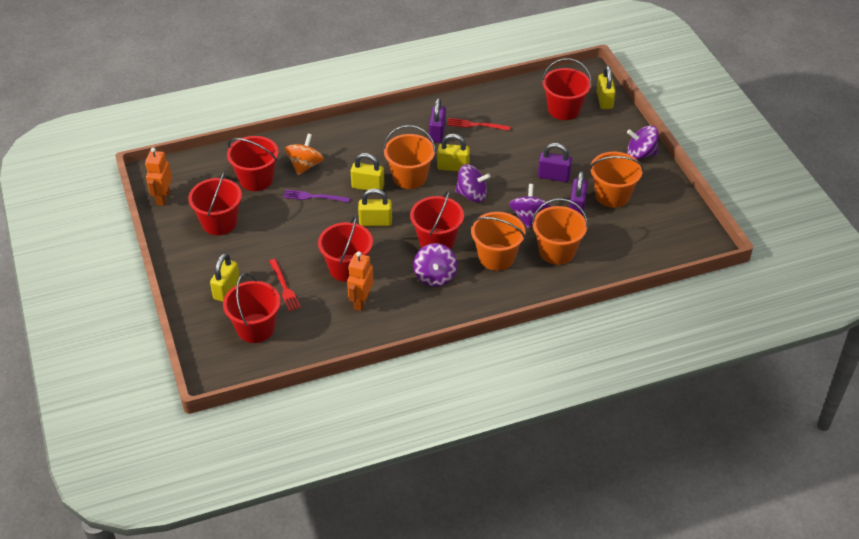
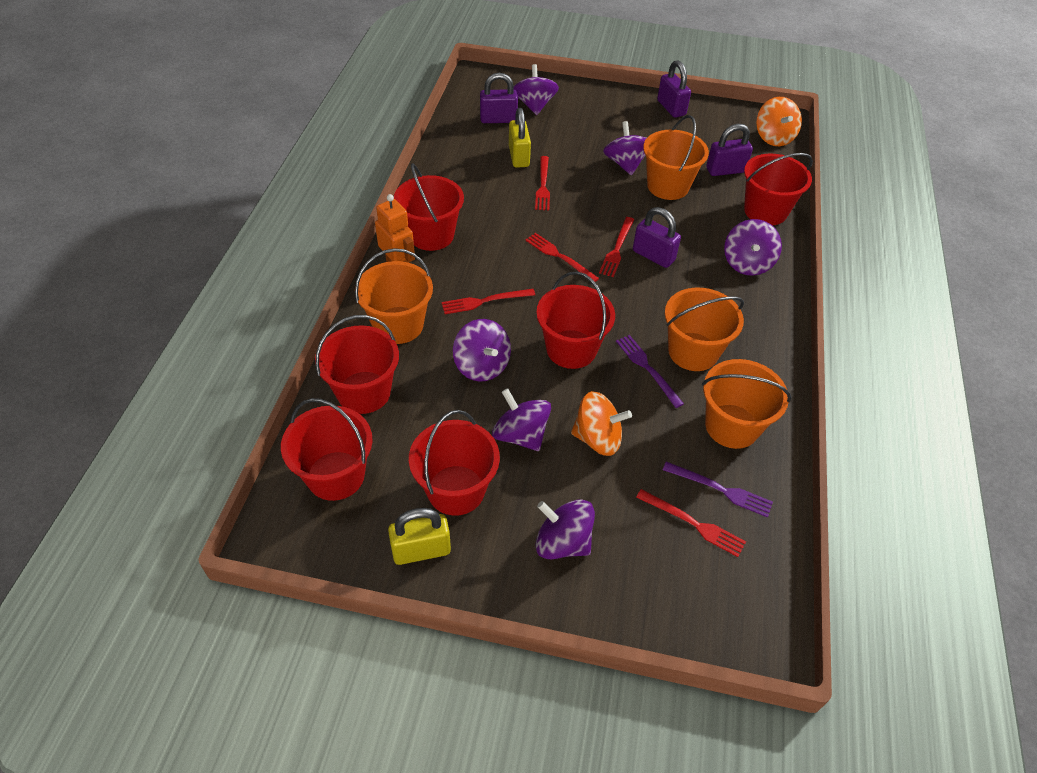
orange robot: [145,147,172,206] [347,251,374,311] = 2 -> [375,194,415,263] = 1
orange spinning top: [285,134,324,175] = 1 -> [571,391,632,456] [756,97,802,146] = 2
purple fork: [283,190,350,202] = 1 -> [616,335,684,408] [663,462,773,517] = 2
purple padlock: [429,98,446,143] [538,143,572,182] [569,171,588,216] = 3 -> [480,73,518,123] [633,207,681,268] [657,60,691,118] [706,124,753,176] = 4
purple spinning top: [413,243,457,287] [455,164,490,203] [509,184,551,228] [627,125,659,160] = 4 -> [453,319,511,382] [492,388,551,451] [514,64,559,115] [535,499,595,559] [603,121,647,175] [724,219,782,276] = 6
red fork: [269,259,301,311] [447,118,511,131] = 2 -> [441,289,535,314] [525,233,599,282] [535,156,550,211] [599,217,634,277] [636,489,746,557] = 5
yellow padlock: [210,253,240,302] [351,153,384,190] [358,188,392,226] [437,134,470,171] [597,65,616,109] = 5 -> [388,508,451,565] [509,108,531,168] = 2

